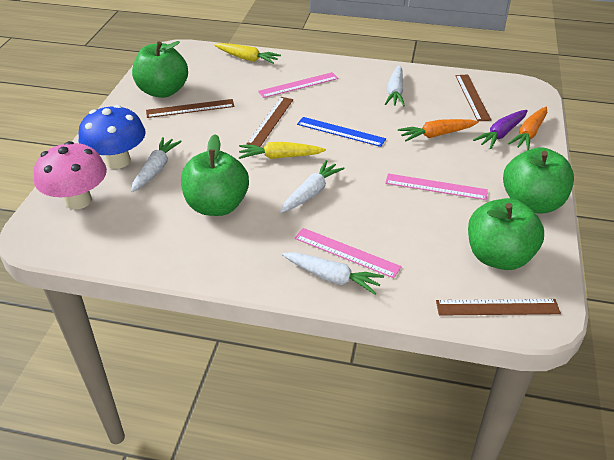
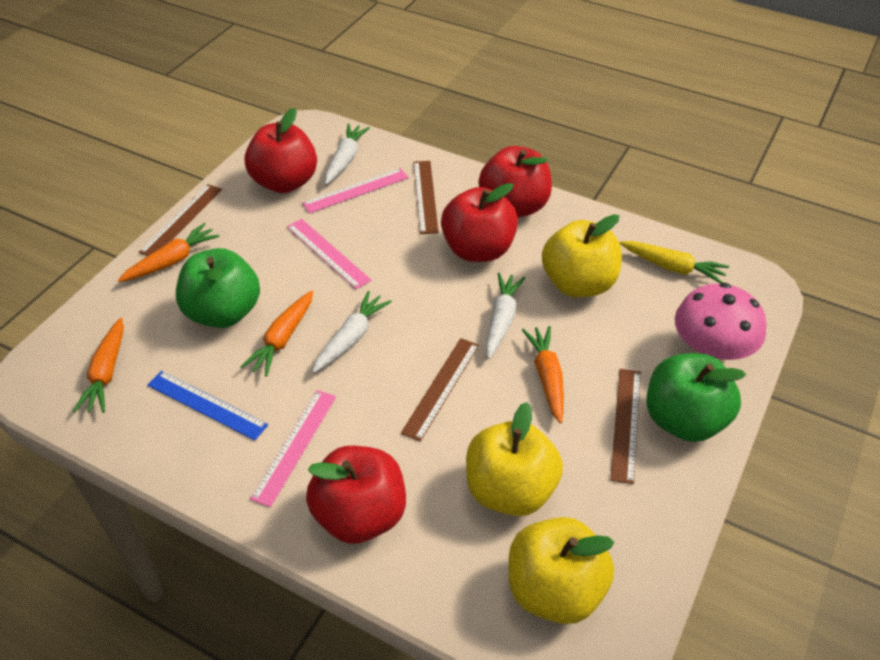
blue mushroom: [79,105,146,169] = 1 -> none = 0
green apple: [132,41,188,98] [181,134,249,216] [468,198,544,270] [503,147,574,213] = 4 -> [176,248,260,328] [646,353,746,442] = 2
orange carrot: [398,119,478,141] [508,107,547,151] = 2 -> [73,318,124,413] [118,223,220,282] [240,291,313,377] [522,326,564,423] = 4
purple carrot: [473,110,528,149] = 1 -> none = 0
red apple: none = 0 -> [244,108,317,193] [306,446,406,544] [441,183,518,262] [479,146,552,218] = 4
white carrot: [131,137,182,192] [280,160,345,213] [282,252,384,295] [385,65,405,106] = 4 -> [312,291,392,373] [325,123,370,185] [485,272,525,359] = 3
yellow apple: none = 0 -> [466,402,563,516] [509,517,614,624] [542,214,622,297] = 3
yellow carrot: [214,43,281,64] [239,142,326,159] = 2 -> [620,241,729,284] = 1

